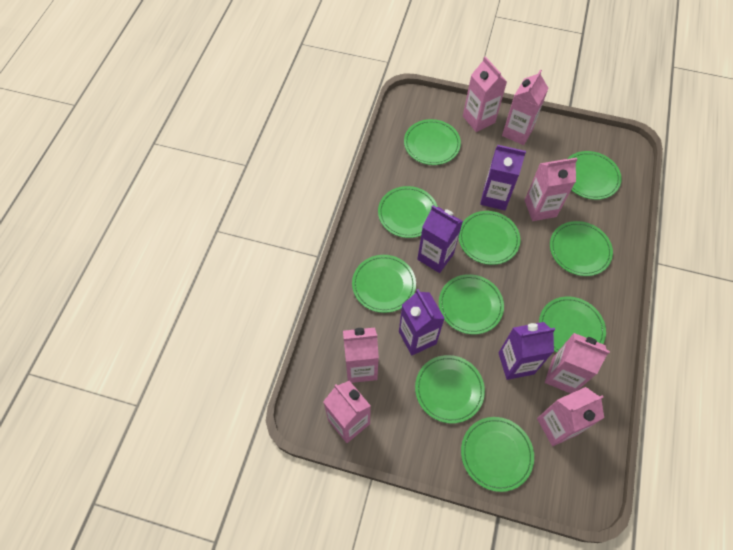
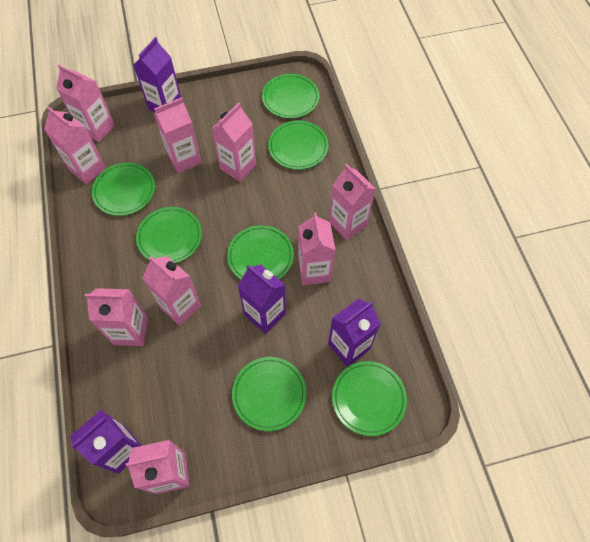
green plate: [352,255,416,313] [378,186,438,238] [404,119,461,165] [415,355,485,423] [439,274,504,335] [458,211,520,265] [461,417,534,492] [539,297,606,353] [550,221,613,276] [567,151,622,200] = 10 -> [92,163,155,216] [136,207,202,263] [227,225,294,279] [232,357,306,431] [262,74,319,118] [268,120,329,170] [332,361,407,436] = 7
pink carton: [323,381,371,443] [343,327,379,383] [463,56,507,132] [502,70,549,145] [525,158,577,221] [537,387,604,446] [545,333,610,394] = 7 -> [44,106,106,184] [56,65,115,142] [85,288,148,346] [126,440,190,494] [143,256,201,326] [154,97,202,173] [212,103,256,182] [298,213,336,286] [329,164,376,240] = 9

